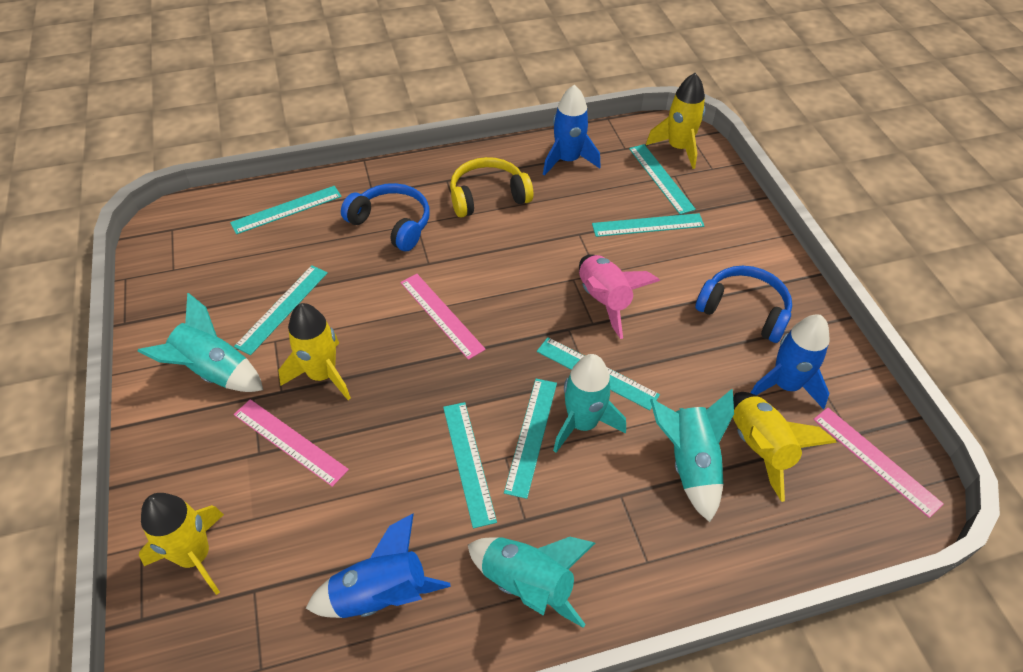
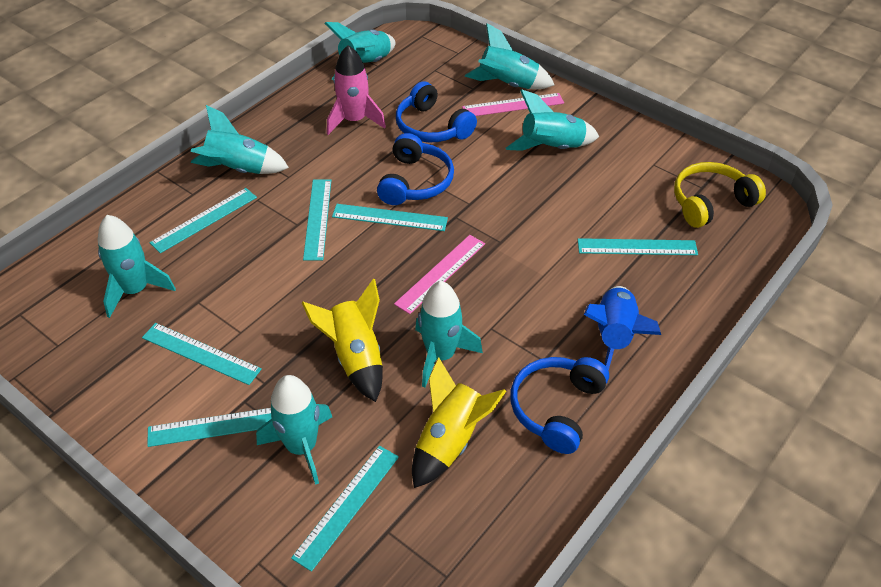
blue headphones: [341,183,430,251] [696,266,792,343] = 2 -> [377,133,454,205] [396,81,477,142] [510,357,609,454] = 3
blue rocket: [306,514,451,618] [543,85,601,176] [750,315,830,409] = 3 -> [584,286,661,371] = 1
pink ruler: [234,399,349,487] [400,274,486,360] [813,408,944,518] = 3 -> [394,235,485,314] [462,93,564,116] = 2
turquoise rocket: [137,293,263,392] [468,537,595,628] [553,354,626,453] [650,389,734,522] = 4 -> [98,215,176,318] [190,105,289,174] [256,375,332,485] [324,22,395,80] [415,281,483,388] [465,23,554,89] [506,89,599,151] = 7
yellow rocket: [139,493,224,595] [278,303,351,400] [646,73,705,169] [733,392,837,502] = 4 -> [302,279,383,402] [412,357,506,488] = 2

